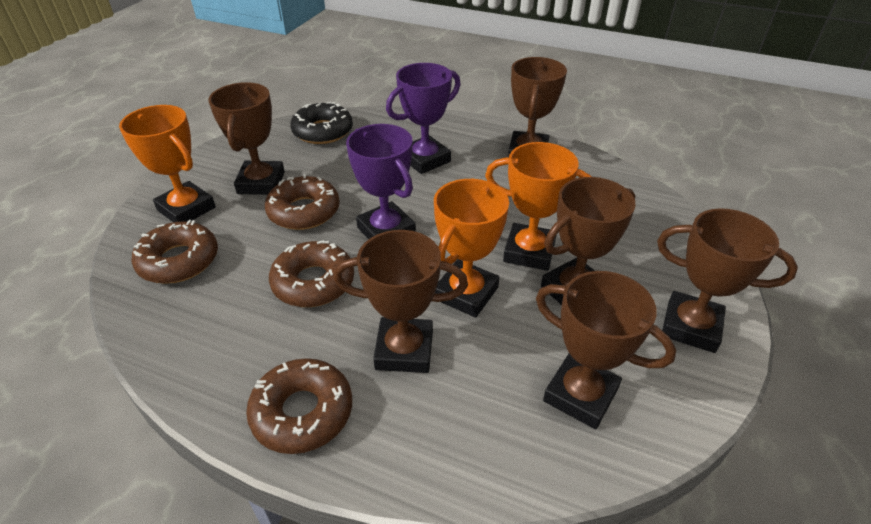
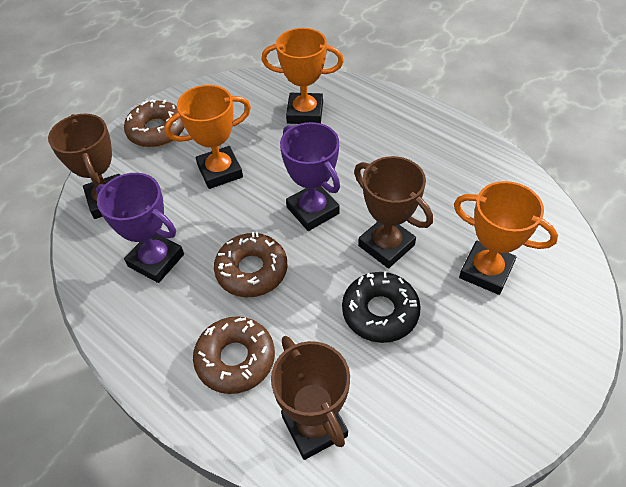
brown donut: [132,220,218,284] [246,358,352,454] [265,174,340,230] [269,240,354,307] = 4 -> [124,99,184,147] [193,316,275,394] [214,232,287,297] = 3
brown trophy: [208,82,285,195] [334,230,468,373] [508,57,567,158] [536,271,676,429] [541,177,636,305] [657,208,798,353] = 6 -> [48,114,120,219] [271,336,350,460] [354,156,433,268] = 3

